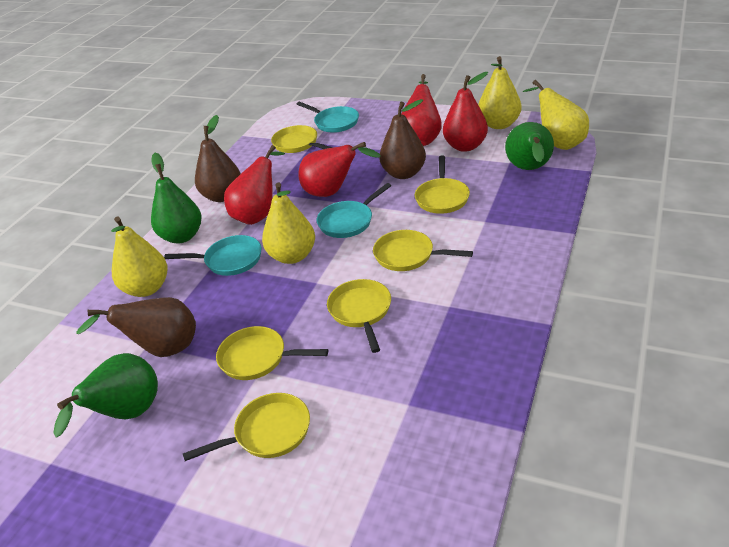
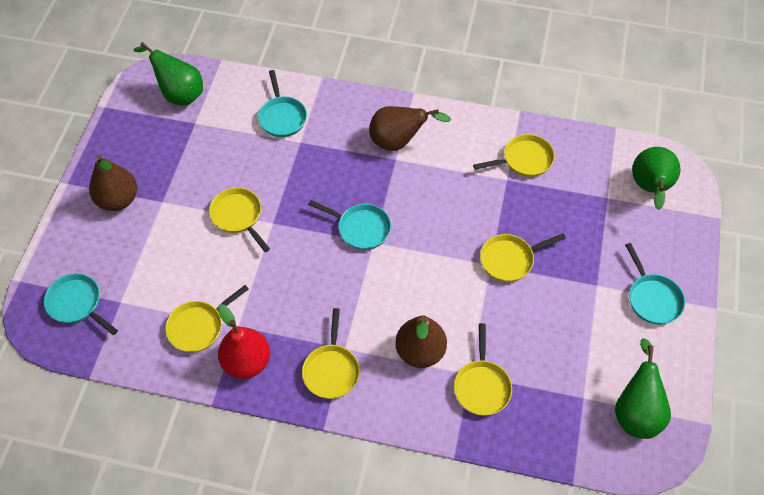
red pear: [224,145,285,225] [299,142,381,197] [401,74,442,146] [443,72,488,152] = 4 -> [218,304,270,379] = 1
turquoise pan: [164,235,261,276] [297,102,359,133] [317,183,391,238] = 3 -> [44,273,118,335] [258,70,307,137] [308,200,391,250] [625,243,685,324] = 4
yellow pear: [111,217,168,297] [262,183,315,264] [478,56,522,129] [523,80,589,150] = 4 -> none = 0

